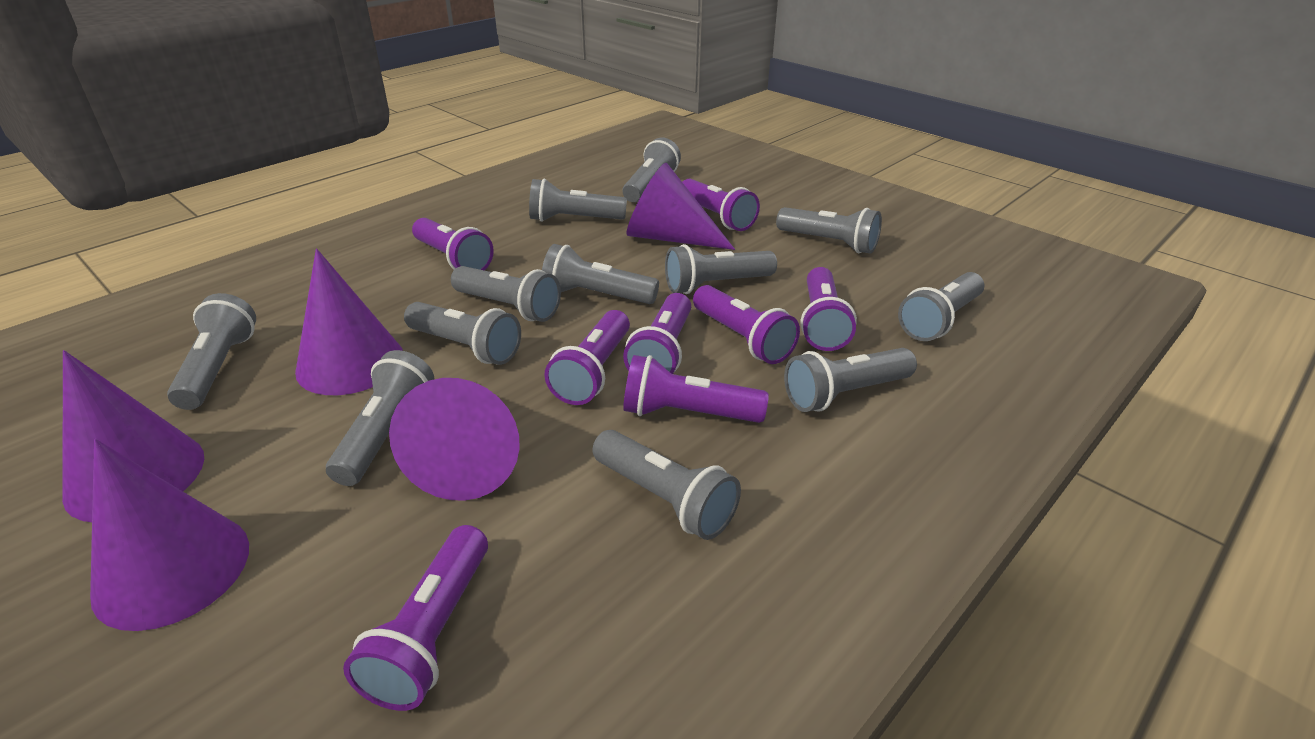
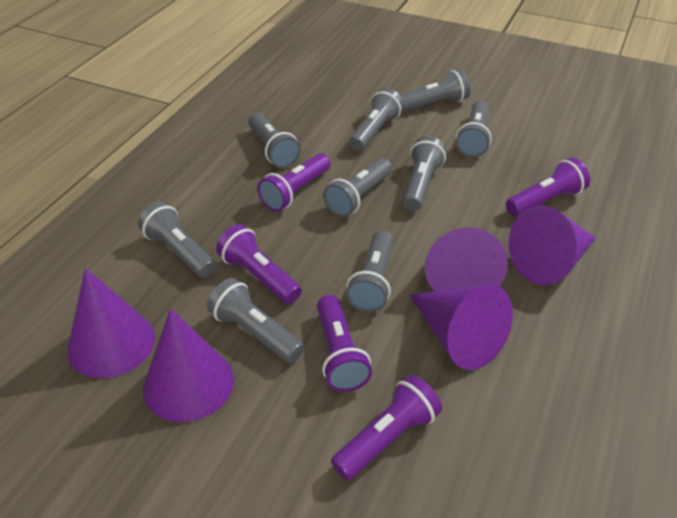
grey flashlight: [167,293,256,410] [326,350,435,486] [404,302,521,365] [451,266,561,322] [529,178,627,222] [542,244,659,304] [593,430,741,540] [623,137,681,202] [665,244,777,294] [776,207,882,253] [784,348,917,412] [898,272,984,341] = 12 -> [138,202,216,278] [207,278,304,363] [248,113,301,168] [323,158,392,217] [346,230,394,312] [349,88,404,151] [400,69,471,112] [403,136,447,211] [456,101,492,157] = 9
purple flashlight: [343,525,488,711] [412,218,494,270] [544,310,630,405] [623,293,691,374] [623,355,769,423] [683,179,760,231] [693,285,800,364] [801,267,857,351] = 8 -> [216,224,302,304] [257,153,330,211] [317,295,372,392] [331,375,442,480] [506,158,590,217] = 5

